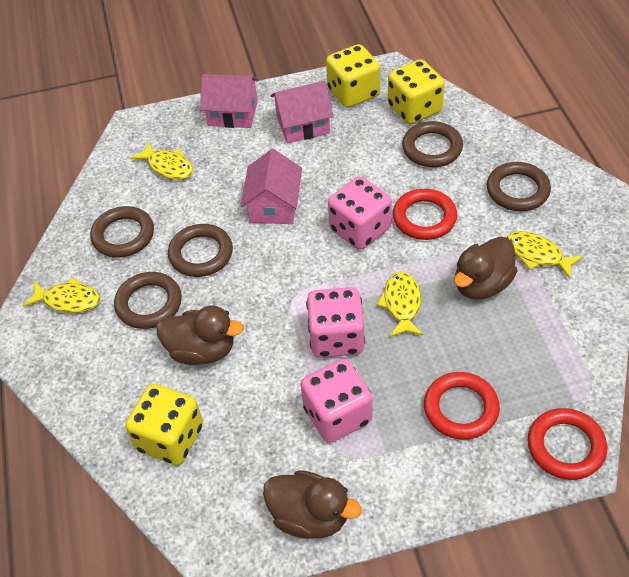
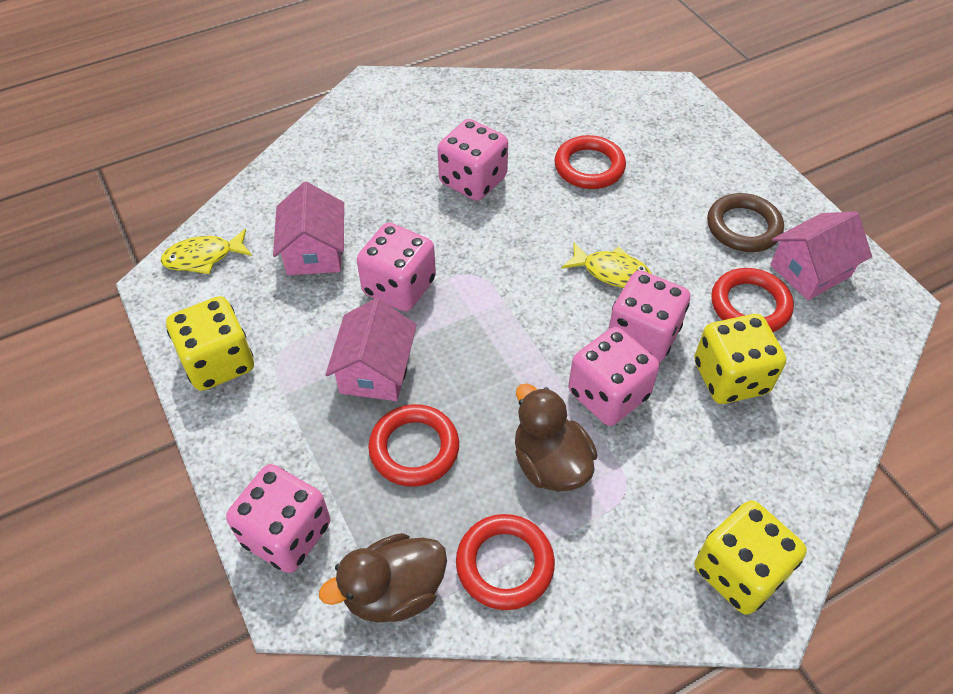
brown duck: [156,305,244,365] [263,470,362,539] [454,236,518,300] = 3 -> [319,533,447,623] [515,383,597,491] = 2
brown ring: [90,206,154,258] [114,272,182,329] [168,224,233,277] [402,121,463,167] [487,162,551,211] = 5 -> [707,193,784,252] = 1
pink dice: [300,359,372,443] [306,287,365,358] [328,176,392,250] = 3 -> [226,464,331,573] [357,223,436,312] [438,119,508,201] [568,327,659,426] [608,270,690,363] = 5
red ring: [393,189,457,240] [424,372,500,440] [528,408,607,480] = 3 -> [368,404,459,487] [456,514,555,610] [554,135,626,189] [711,268,794,332] = 4
yellow fish: [23,277,100,313] [131,142,193,180] [377,272,423,337] [507,232,583,279] = 4 -> [161,229,252,274] [561,242,652,288] = 2

